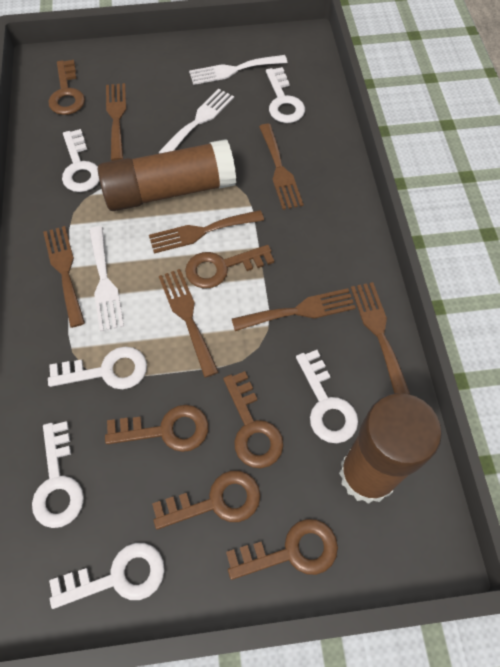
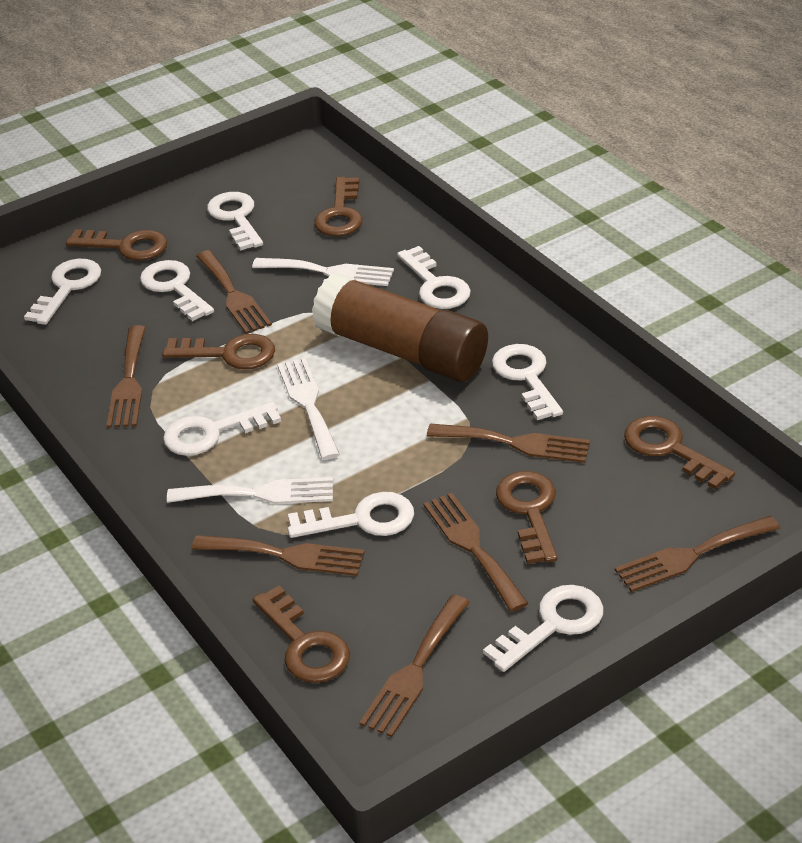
brown glue stick: [98,139,236,211] [339,393,442,504] = 2 -> [312,272,488,382] = 1
white key: [32,421,84,528] [48,347,147,389] [49,543,165,609] [62,129,100,192] [266,67,305,123] [296,350,358,443] = 6 -> [24,259,101,325] [140,260,214,321] [163,402,281,456] [207,192,263,251] [288,492,414,538] [397,246,471,309] [483,585,603,672] [492,344,563,420] = 8

